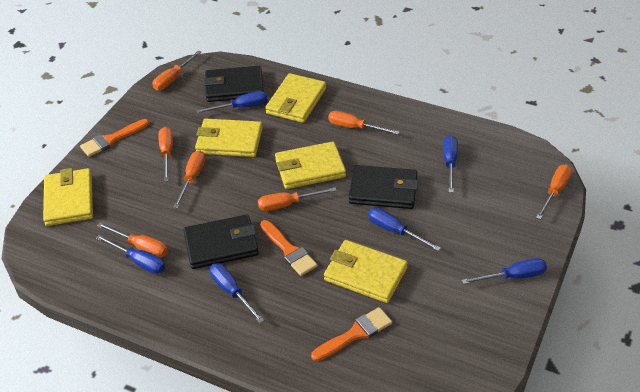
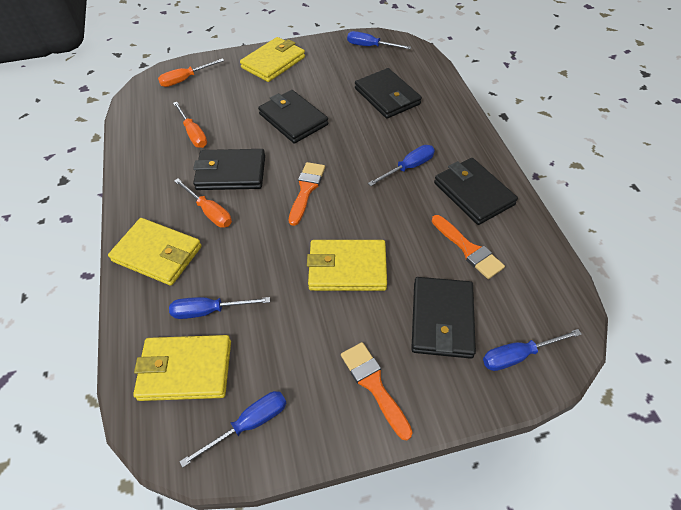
black wallet: [183,214,259,269] [204,66,264,102] [349,165,418,209] = 3 -> [193,149,265,190] [258,90,328,143] [355,68,422,119] [411,277,476,359] [434,158,518,225] = 5
blue screwdriver: [96,235,165,274] [196,91,267,113] [209,263,264,323] [368,208,441,251] [443,135,458,193] [462,258,547,284] = 6 -> [169,297,270,319] [179,391,287,468] [347,31,411,49] [368,145,435,186] [483,329,581,371] = 5
orange screwdriver: [97,223,168,258] [152,50,201,90] [159,127,173,182] [173,150,205,208] [258,187,337,211] [328,111,400,135] [536,164,572,219] = 7 -> [158,58,224,87] [173,102,207,148] [174,179,232,228] = 3
yellow wallet: [43,168,93,226] [195,119,263,157] [265,73,326,123] [275,141,346,189] [324,240,408,303] = 5 -> [108,218,202,286] [133,335,231,401] [240,37,305,82] [307,240,387,291] = 4

